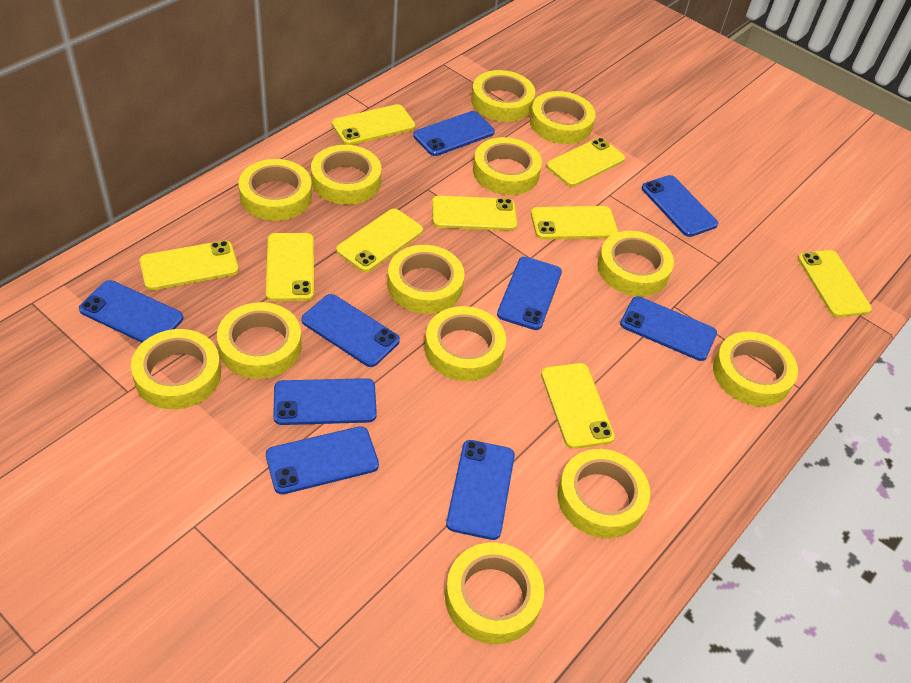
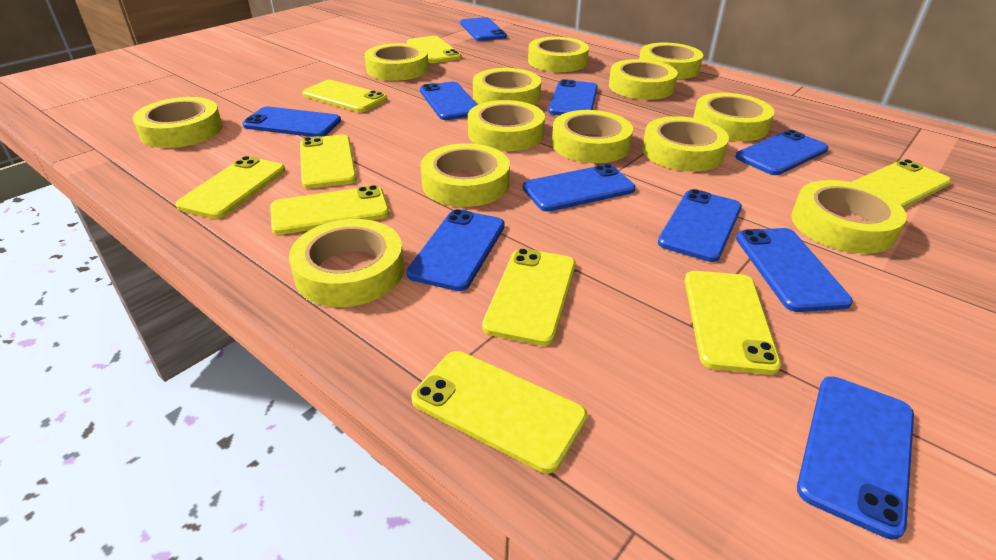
blue phone: [79,280,183,343] [266,426,379,494] [273,378,377,425] [302,294,400,367] [413,111,495,156] [446,440,515,540] [497,257,562,330] [620,296,717,361] [642,175,718,237] = 9 -> [243,107,341,137] [406,209,505,291] [420,82,477,120] [460,17,507,41] [523,164,636,212] [548,79,598,115] [658,189,742,262] [735,130,829,175] [736,228,853,312] [797,376,914,540] = 10

